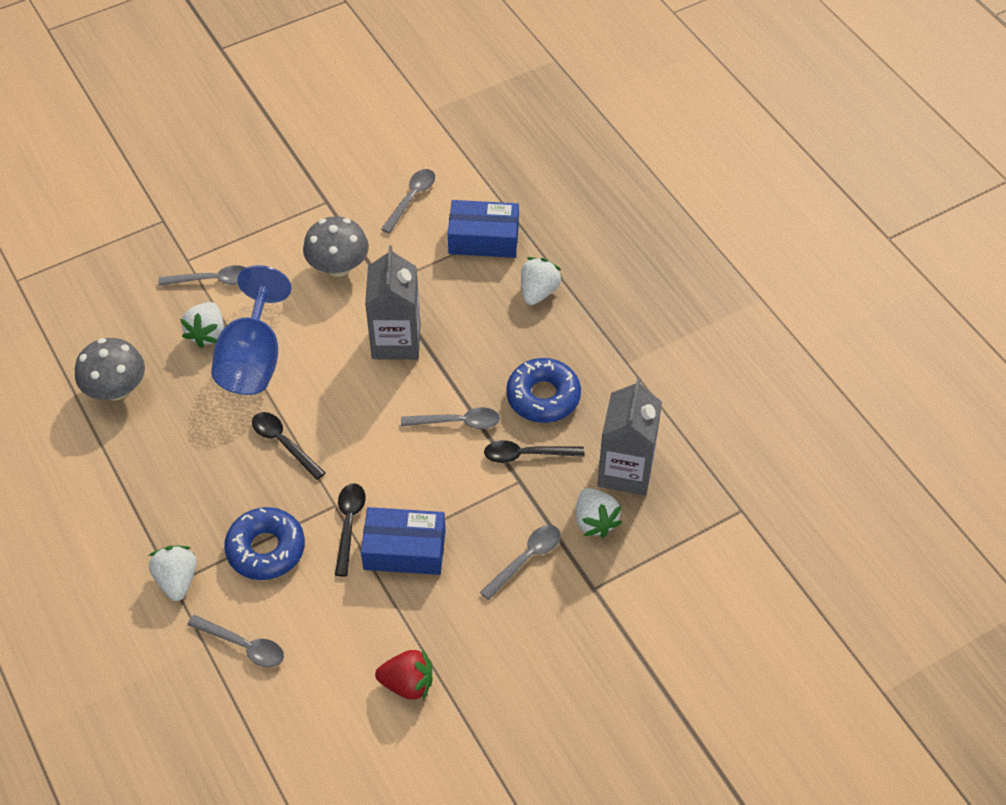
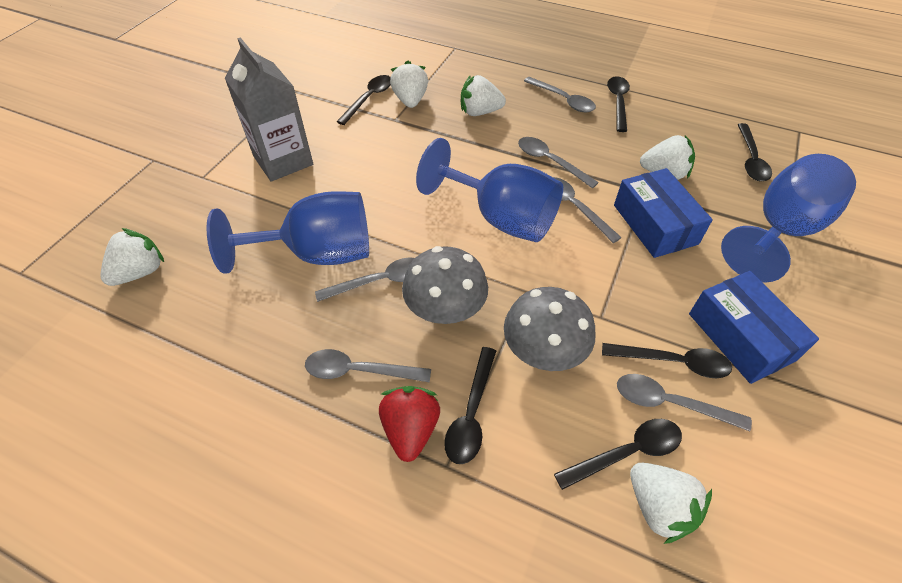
black spoon: [252,412,326,480] [335,483,366,577] [484,440,584,463] = 3 -> [336,75,391,125] [444,347,496,464] [554,419,682,490] [602,343,732,378] [607,76,630,132] [738,123,772,181] = 6
blue donut: [224,507,305,580] [506,358,581,423] = 2 -> none = 0
blue goblet: [211,265,292,395] = 1 -> [206,191,369,274] [416,138,563,242] [721,154,856,283] = 3
grey carton: [365,245,421,360] [597,377,662,495] = 2 -> [225,37,313,182] = 1
grey spoon: [158,265,246,286] [187,615,284,668] [381,169,435,233] [401,407,500,429] [480,525,561,600] = 5 -> [305,349,431,383] [315,258,415,302] [518,137,599,188] [524,77,596,112] [553,177,622,243] [617,374,752,431] = 6
white strawberry: [148,546,197,601] [180,302,224,348] [521,257,562,305] [576,488,622,538] = 4 -> [100,228,164,286] [390,61,428,108] [461,75,506,116] [630,463,712,544] [640,135,695,180] = 5

